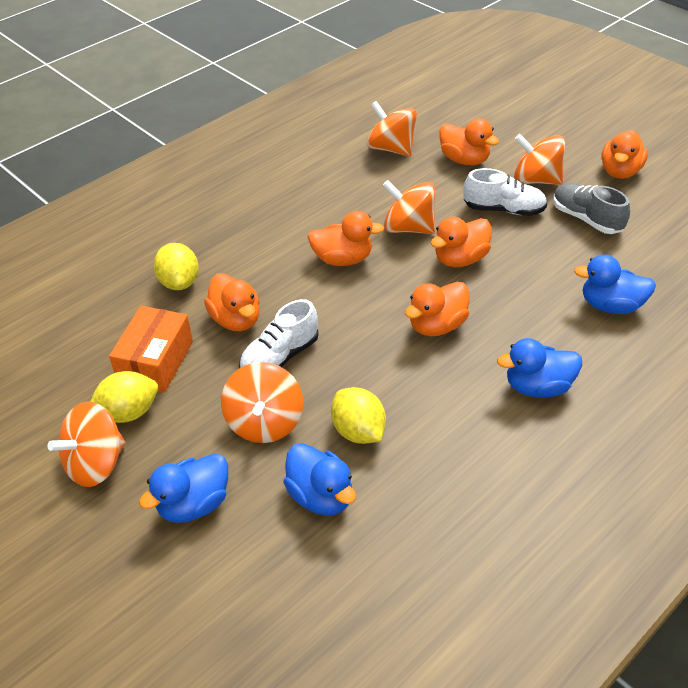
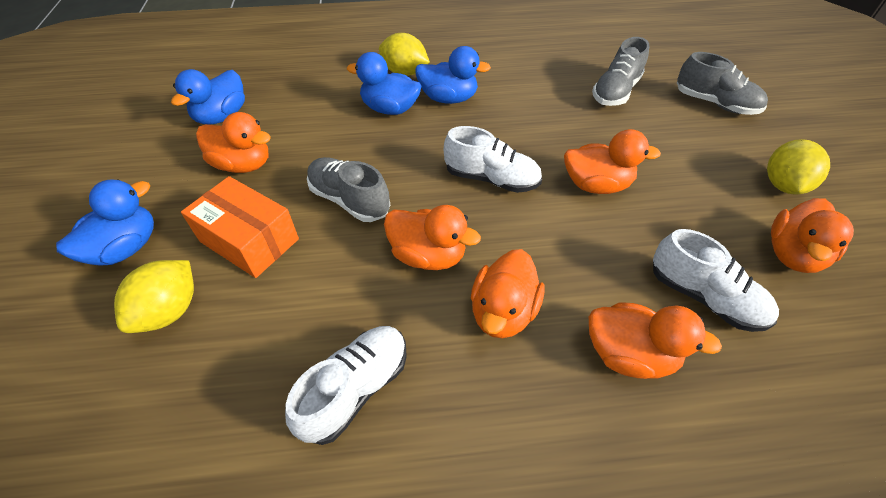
grey shoe: [553,183,630,234] = 1 -> [307,157,390,222] [592,37,649,106] [677,52,768,115] = 3
orange spinning top: [48,401,126,487] [221,362,303,443] [367,101,417,157] [383,180,435,234] [514,134,565,185] = 5 -> none = 0
white shoe: [239,299,318,369] [463,168,547,216] = 2 -> [285,326,407,445] [444,126,542,193] [653,229,779,332] = 3

